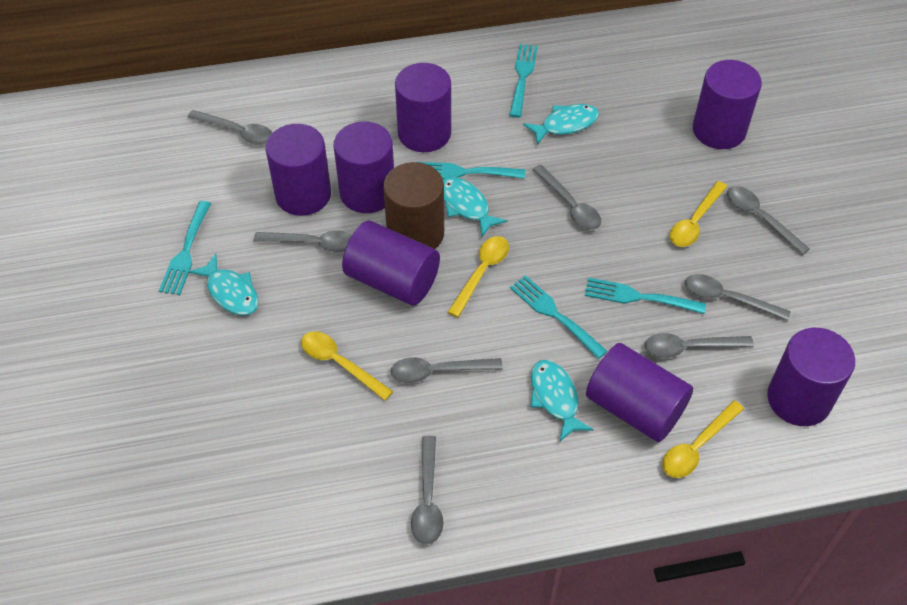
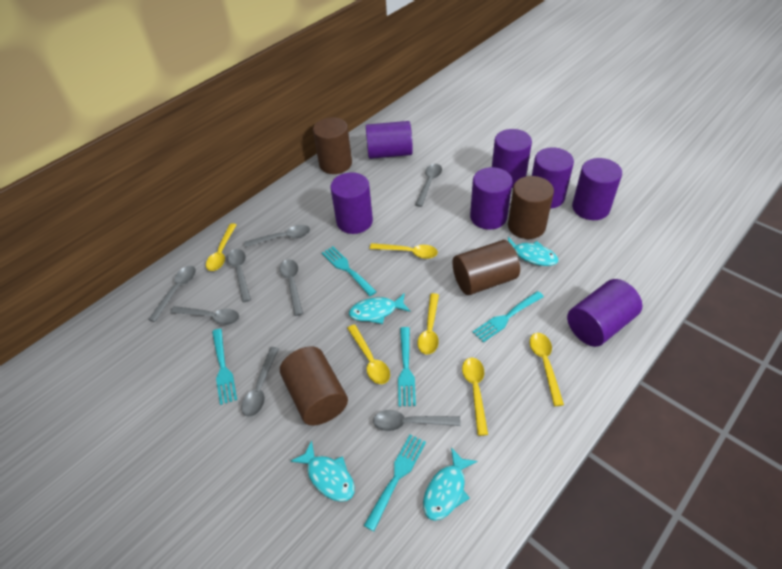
brown cylinder: [383,162,444,249] = 1 -> [280,347,348,426] [313,117,352,174] [452,240,520,295] [508,176,554,239] = 4
yellow spoon: [301,331,393,401] [448,236,509,318] [662,400,744,478] [670,181,728,247] = 4 -> [206,223,237,271] [347,324,390,384] [370,243,438,259] [418,293,439,355] [462,358,488,436] [530,333,564,406] = 6

